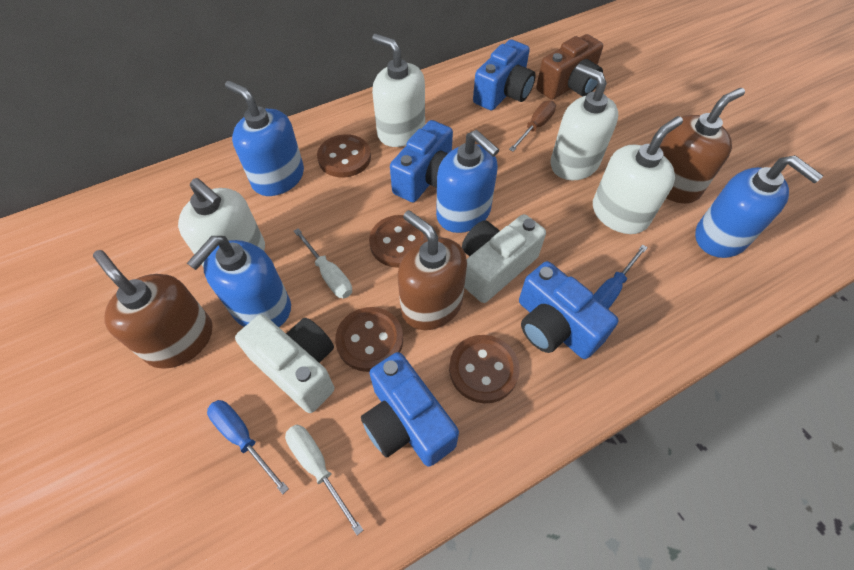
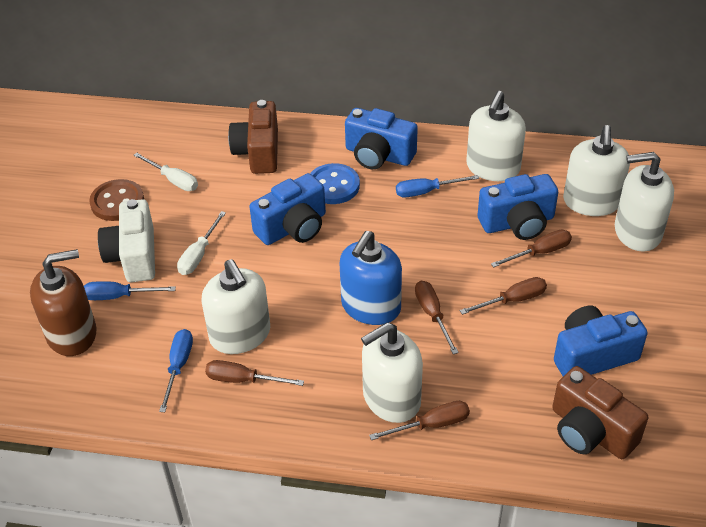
blue button: none = 0 -> [310,163,360,204] = 1
blue screwdriver: [207,400,289,494] [594,245,648,309] = 2 -> [84,281,176,300] [159,329,193,412] [396,175,479,197] = 3
blue soap dispenser: [187,236,291,327] [225,81,304,196] [436,130,499,233] [695,155,823,258] = 4 -> [339,231,402,325] = 1
brown button: [317,134,371,178] [335,307,403,372] [369,215,427,268] [449,335,520,403] = 4 -> [89,179,144,221] = 1
brown camera: [536,34,603,100] = 1 -> [228,100,278,174] [552,366,648,459] = 2
brown screwdriver: [509,100,556,152] = 1 -> [205,360,304,386] [369,401,470,440] [415,281,459,354] [460,277,547,315] [491,230,572,267] = 5
brown soap dispenser: [93,250,212,369] [398,210,467,330] [659,88,745,203] = 3 -> [30,249,97,356] = 1
white camera: [235,314,334,413] [462,214,546,303] = 2 -> [98,199,155,282] = 1
white soap dispenser: [178,178,265,266] [372,34,425,147] [551,64,618,180] [593,116,683,234] = 4 -> [202,259,270,354] [361,322,423,423] [466,91,526,181] [563,125,630,216] [615,152,674,252] = 5

